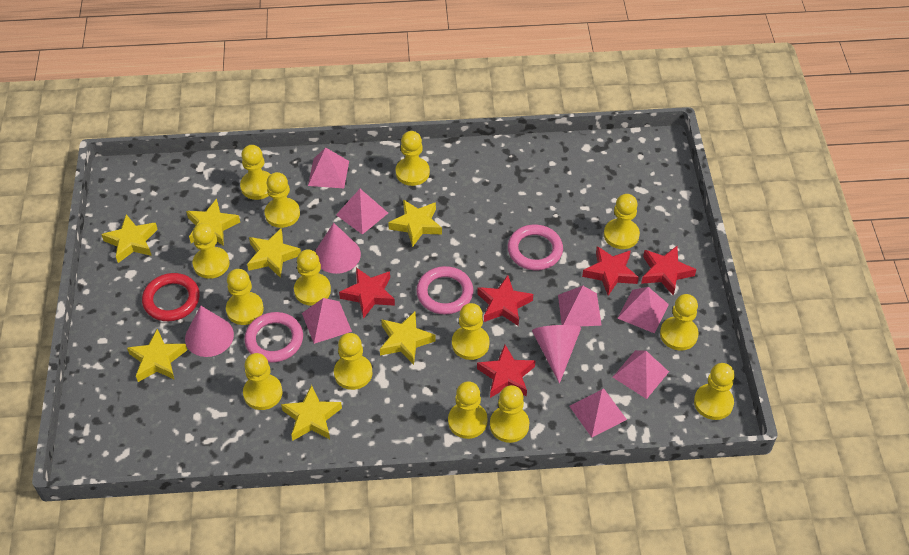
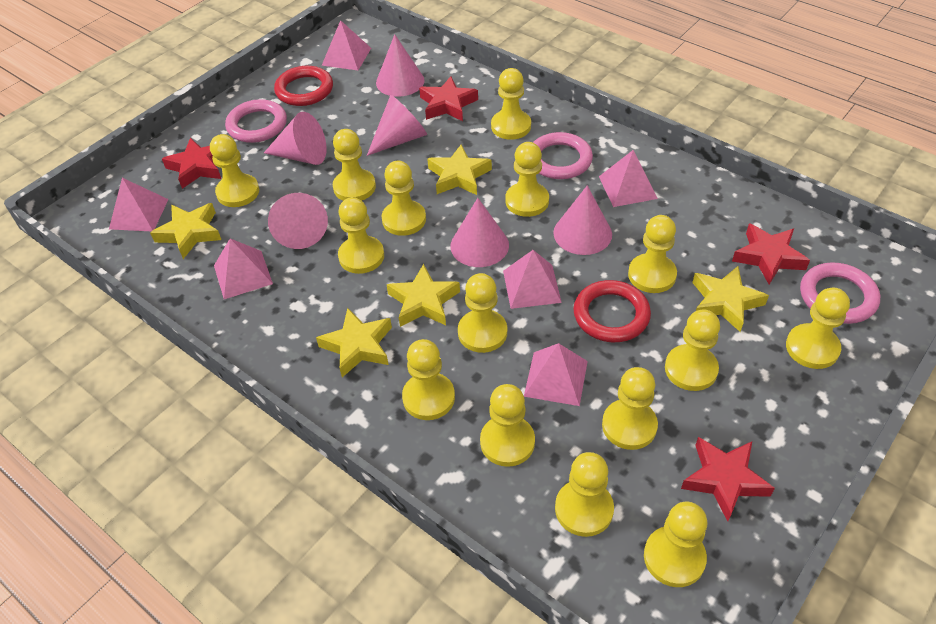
pink cone: [185,306,234,357] [315,223,361,274] [532,325,581,384] = 3 -> [264,112,327,165] [268,193,328,249] [367,95,427,156] [376,34,424,97] [450,198,509,267] [553,185,612,255] = 6
pink pyramid: [302,298,352,344] [308,147,349,188] [336,189,388,235] [558,286,602,327] [569,389,627,437] [613,350,669,399] [617,287,669,333] = 7 -> [109,178,169,232] [214,239,273,299] [322,20,371,70] [503,250,562,309] [524,343,588,406] [599,150,658,207] = 6
red ring: [142,273,200,321] = 1 -> [274,66,333,106] [574,280,651,342] = 2
red star: [339,267,395,319] [477,275,533,326] [477,345,536,398] [582,246,639,296] [641,246,696,296] = 5 -> [162,138,221,189] [419,76,478,121] [681,437,775,521] [732,223,810,285] = 4
yellow pawn: [193,223,230,279] [226,269,264,325] [240,145,271,200] [243,353,282,410] [264,172,300,228] [294,249,331,306] [334,333,372,390] [396,131,430,186] [448,381,488,439] [452,303,490,360] [490,385,529,443] [604,194,640,249] [660,294,699,351] [694,363,735,420] = 14 -> [210,134,259,207] [333,129,376,201] [338,197,384,274] [382,161,426,236] [402,339,455,420] [458,273,507,353] [480,384,535,467] [491,68,531,139] [505,142,549,217] [555,452,614,537] [602,367,658,450] [628,215,677,293] [644,501,707,587] [665,310,720,391] [786,288,850,369] = 15
yellow star: [101,214,158,263] [127,329,187,382] [186,199,240,246] [247,229,301,278] [281,385,342,441] [380,312,436,365] [388,200,442,247] = 7 -> [150,203,221,259] [316,308,392,377] [386,264,460,327] [427,145,492,195] [692,266,769,332] = 5

